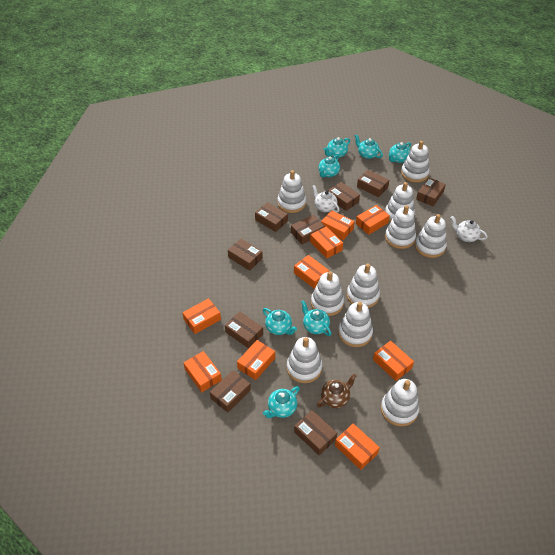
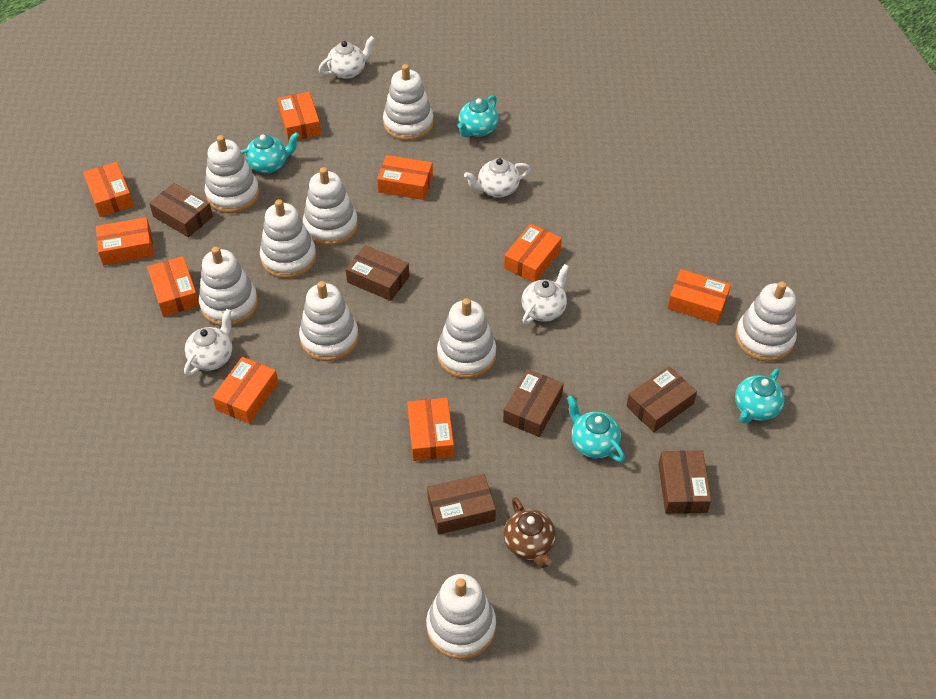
brown box: [210,370,251,413] [225,311,263,349] [228,239,263,271] [255,202,288,232] [291,215,325,245] [294,410,337,455] [328,182,360,211] [357,170,389,197] [416,178,446,206] = 9 -> [149,183,213,238] [346,245,409,301] [427,474,496,535] [503,369,564,437] [626,366,697,432] [658,450,711,514] = 6
turquoise teapot: [263,308,297,335] [263,386,300,418] [301,300,331,336] [319,155,340,178] [324,137,350,158] [354,134,383,159] [389,142,411,163] = 7 -> [241,132,300,173] [458,95,498,137] [567,395,625,462] [735,369,785,424] = 4
white stacking toy: [277,170,306,213] [286,337,322,383] [311,271,344,316] [338,302,373,347] [347,264,380,308] [381,379,419,426] [385,182,415,222] [385,205,416,249] [401,141,430,183] [415,214,447,258] = 10 -> [199,247,258,326] [205,135,259,213] [260,199,316,279] [299,281,359,361] [303,167,358,246] [383,64,433,141] [426,574,496,659] [437,298,496,379] [736,281,797,362] = 9
white teapot: [312,185,339,213] [451,216,488,242] = 2 -> [184,309,232,376] [319,36,375,79] [464,158,531,197] [522,264,569,324] = 4

